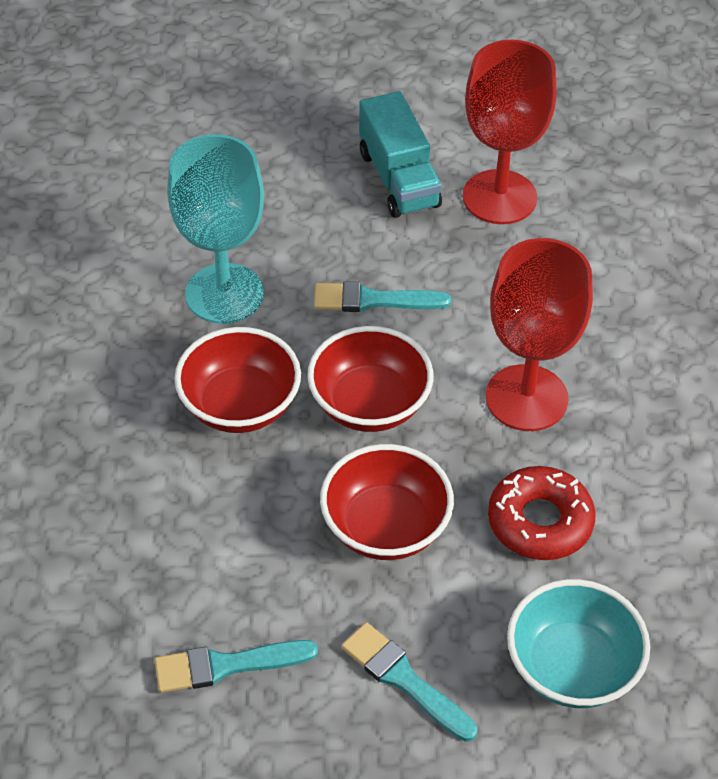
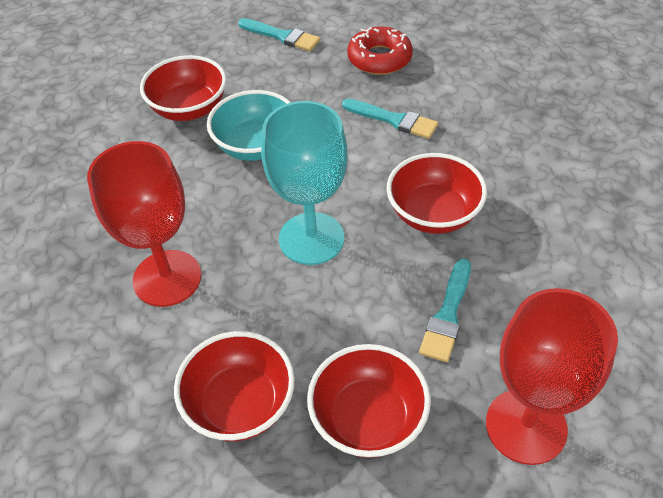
red bowl: [174,327,301,433] [307,326,433,432] [320,444,454,560] = 3 -> [140,55,227,121] [174,331,295,441] [307,344,431,458] [386,153,487,234] = 4
turquoise truck: [359,91,442,218] = 1 -> none = 0

